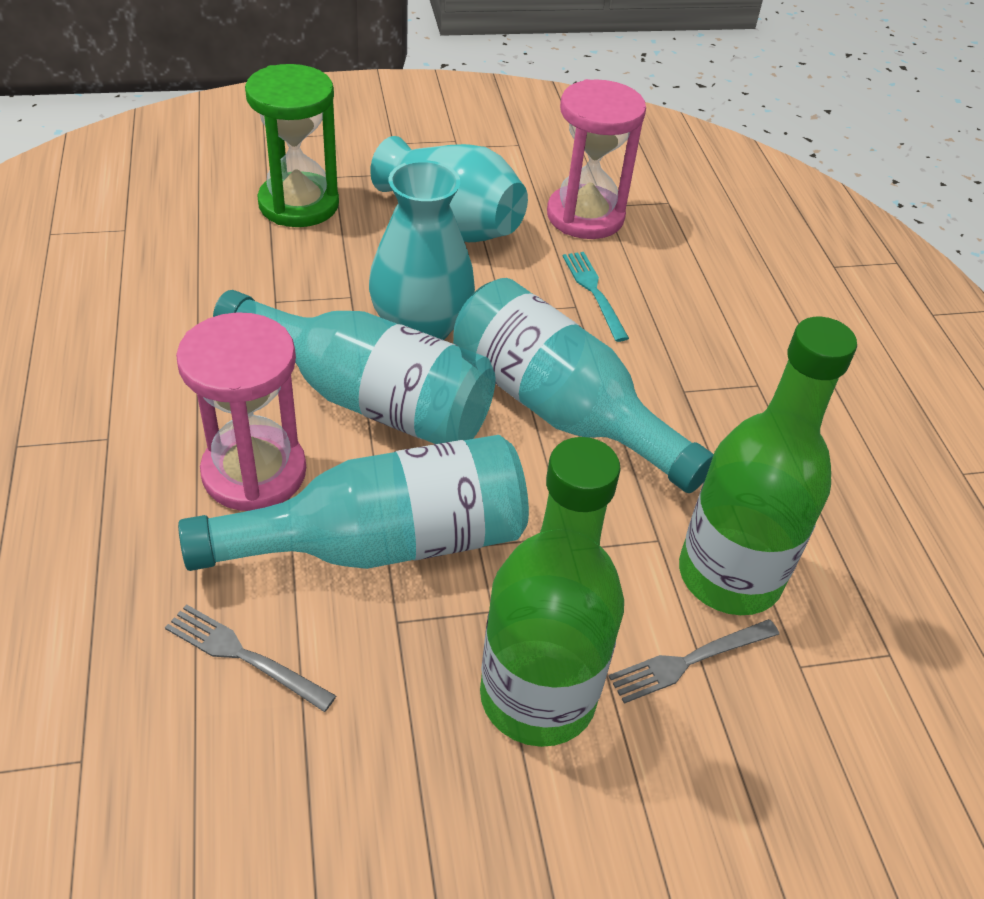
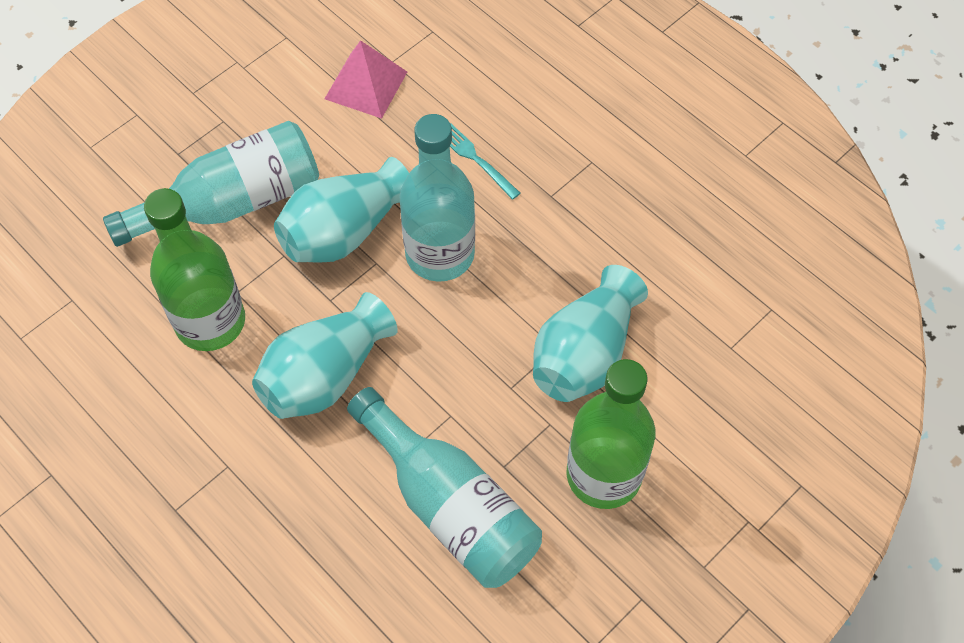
green hourglass: [245,64,339,227] = 1 -> none = 0
grey fork: [165,604,336,712] [608,619,779,704] = 2 -> none = 0
pink hourglass: [176,312,306,511] [547,79,646,239] = 2 -> none = 0
pink pyramid: none = 0 -> [324,40,407,119] = 1
turquoise vase: [369,160,475,340] [370,136,528,242] = 2 -> [252,292,398,419] [274,157,409,263] [533,265,648,402] = 3

